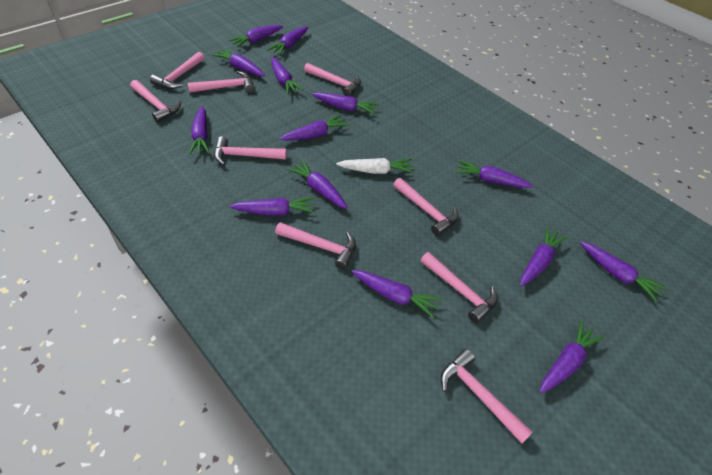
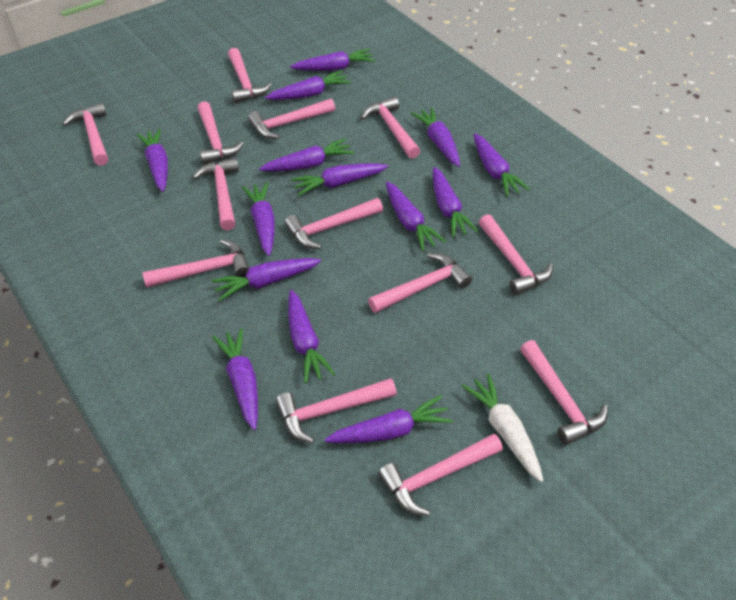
pink hammer: [130,80,181,123] [150,52,205,89] [188,71,255,93] [214,136,287,166] [275,222,356,270] [304,63,361,96] [393,178,459,236] [421,252,498,324] [441,349,533,444] = 9 -> [63,103,108,166] [142,239,250,288] [192,158,239,230] [197,101,244,165] [228,48,272,103] [248,99,335,139] [275,378,397,444] [285,198,383,249] [361,97,420,158] [368,253,472,313] [378,434,503,516] [479,214,553,295] [520,340,608,445] = 13

